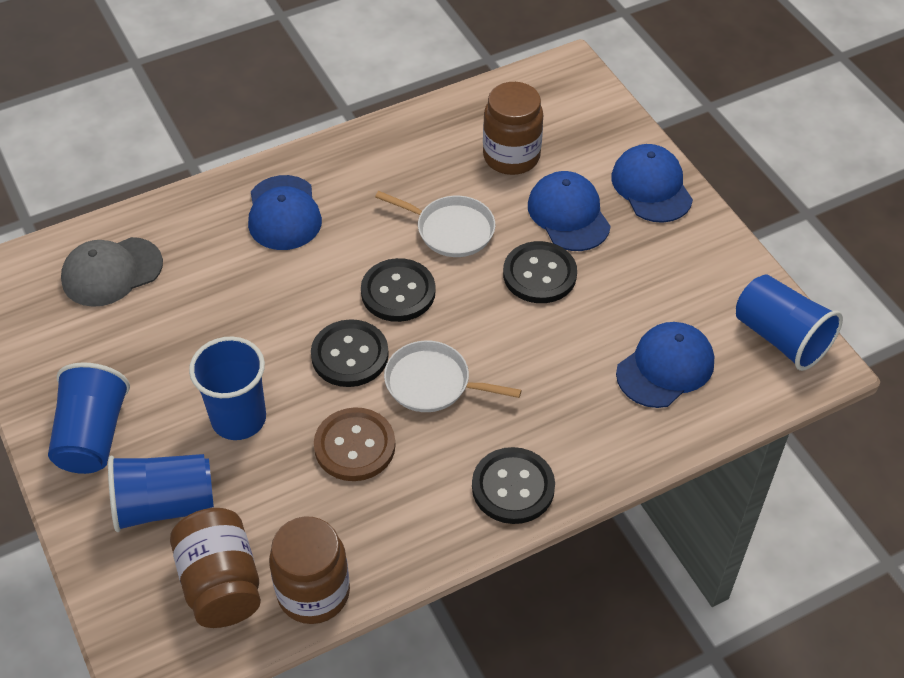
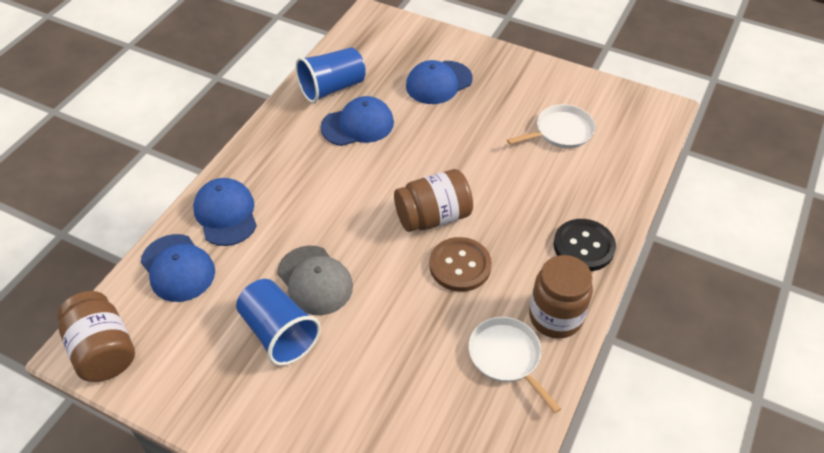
black button: [311,319,389,387] [361,258,436,322] [472,447,555,524] [503,241,577,303] = 4 -> [554,219,616,271] = 1
blue cup: [48,362,130,474] [108,454,214,532] [189,336,266,440] [736,274,843,371] = 4 -> [236,279,321,366] [295,47,366,103] = 2

